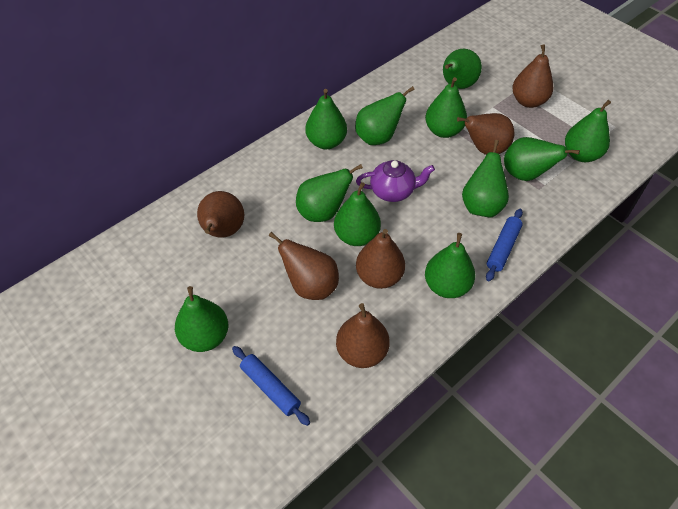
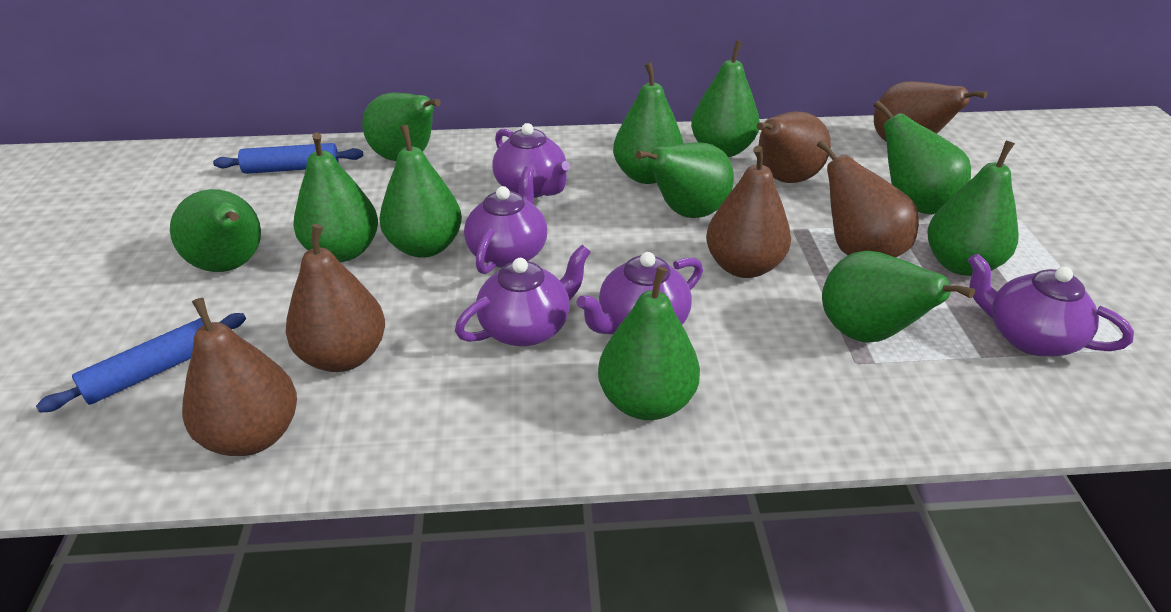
purple teapot: [356,160,435,202] = 1 -> [455,245,591,347] [464,167,547,274] [492,123,570,198] [577,252,703,334] [968,253,1134,356] = 5

